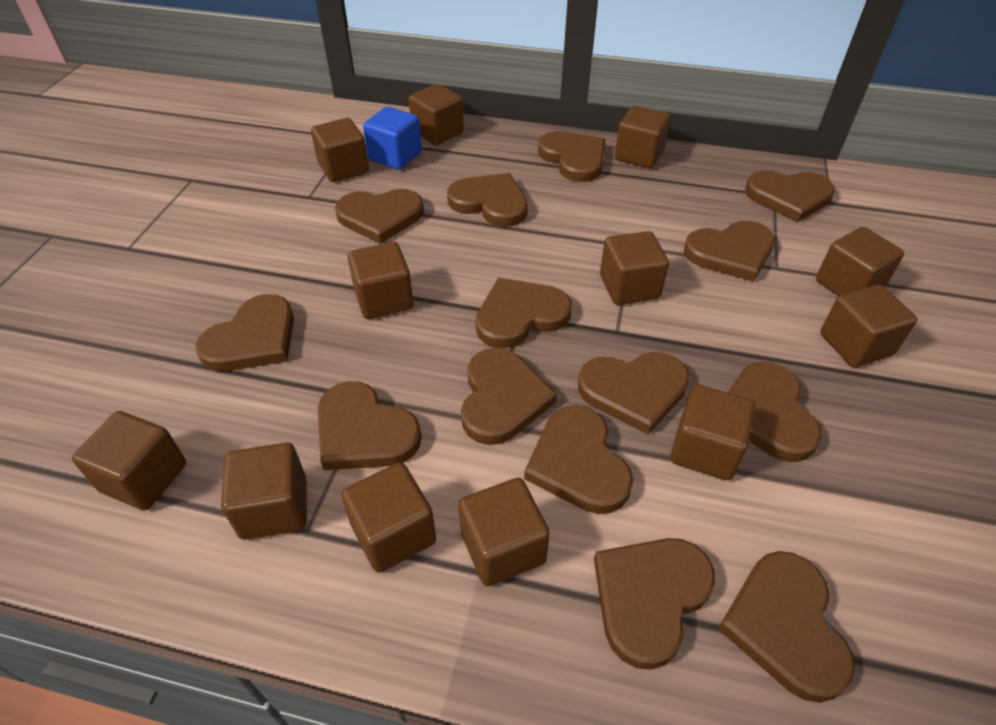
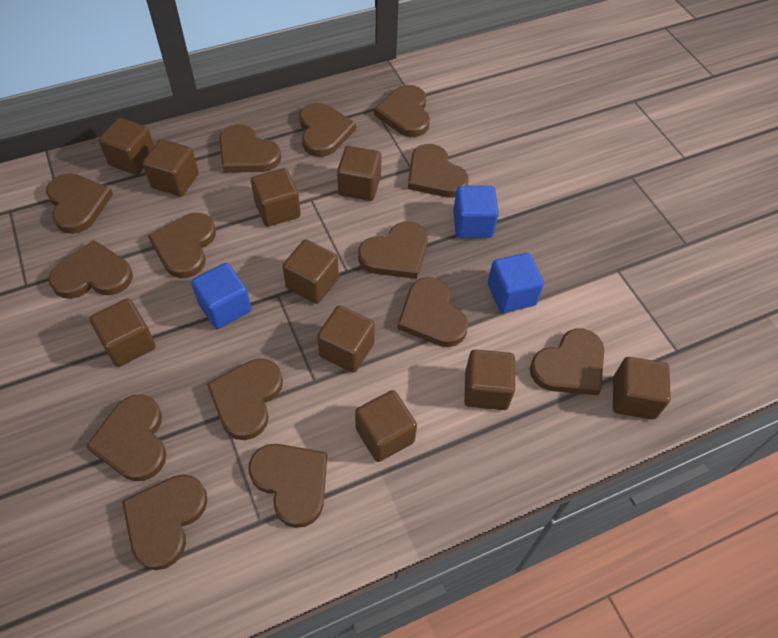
blue cube: [363,107,422,170] = 1 -> [191,263,252,329] [453,186,499,238] [488,253,544,313] = 3
brown cube: [72,411,186,511] [221,442,307,540] [311,118,369,182] [341,463,436,573] [347,242,414,319] [409,84,464,145] [458,478,550,586] [600,231,669,305] [615,106,671,168] [671,384,755,480] [816,227,904,296] [820,285,917,367] = 12 -> [89,299,156,367] [99,118,154,175] [142,139,199,196] [251,168,301,227] [282,239,339,304] [317,305,375,373] [337,146,381,201] [355,390,417,462] [464,350,515,410] [613,357,671,419] = 10

